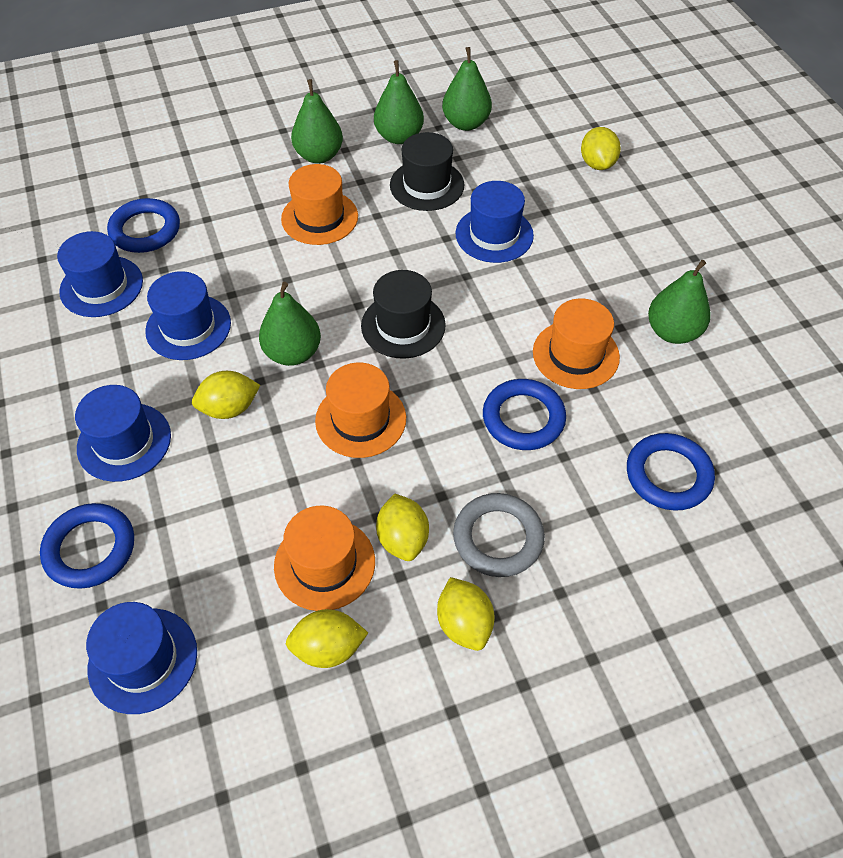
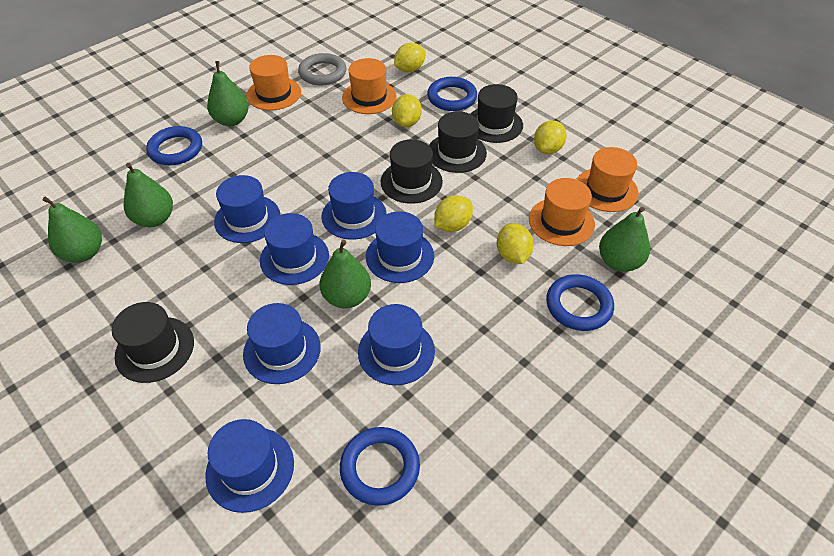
black hat: [361,270,446,359] [390,132,464,211] = 2 -> [112,302,194,383] [381,139,443,204] [429,111,487,173] [470,84,523,143] = 4
blue hat: [57,231,143,317] [75,385,171,482] [86,602,197,714] [145,271,231,360] [456,181,534,263] = 5 -> [205,419,294,513] [214,175,280,243] [243,303,321,384] [260,213,329,285] [321,172,387,240] [358,304,435,385] [366,211,434,283] = 7

